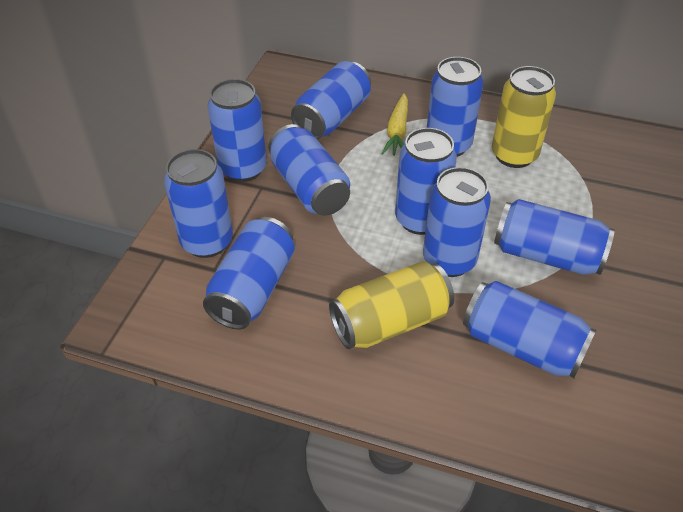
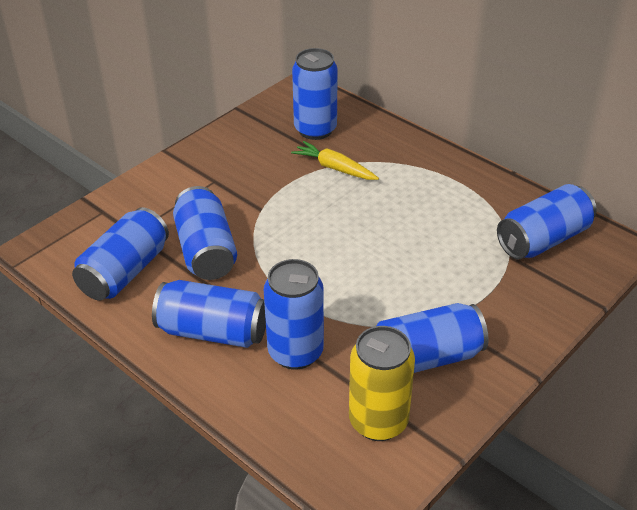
blue can: [164,149,233,258] [203,217,295,329] [208,79,267,182] [268,124,350,216] [291,61,371,139] [395,128,457,235] [423,167,491,277] [427,57,483,157] [463,281,596,378] [494,199,615,275] = 10 -> [72,207,169,301] [152,280,266,348] [173,186,237,280] [264,259,324,370] [292,48,338,140] [377,303,489,373] [497,184,597,259] = 7
yellow can: [329,261,454,349] [492,66,556,168] = 2 -> [349,326,415,441] = 1

